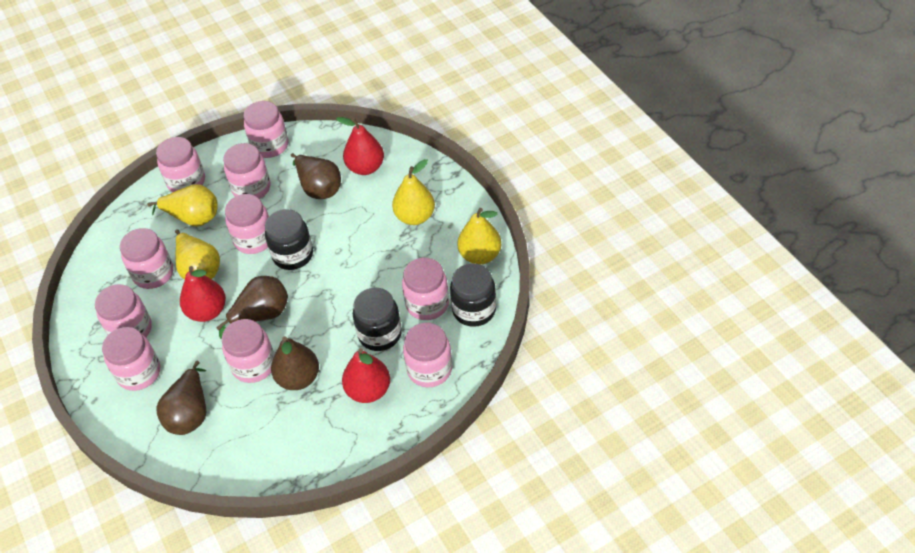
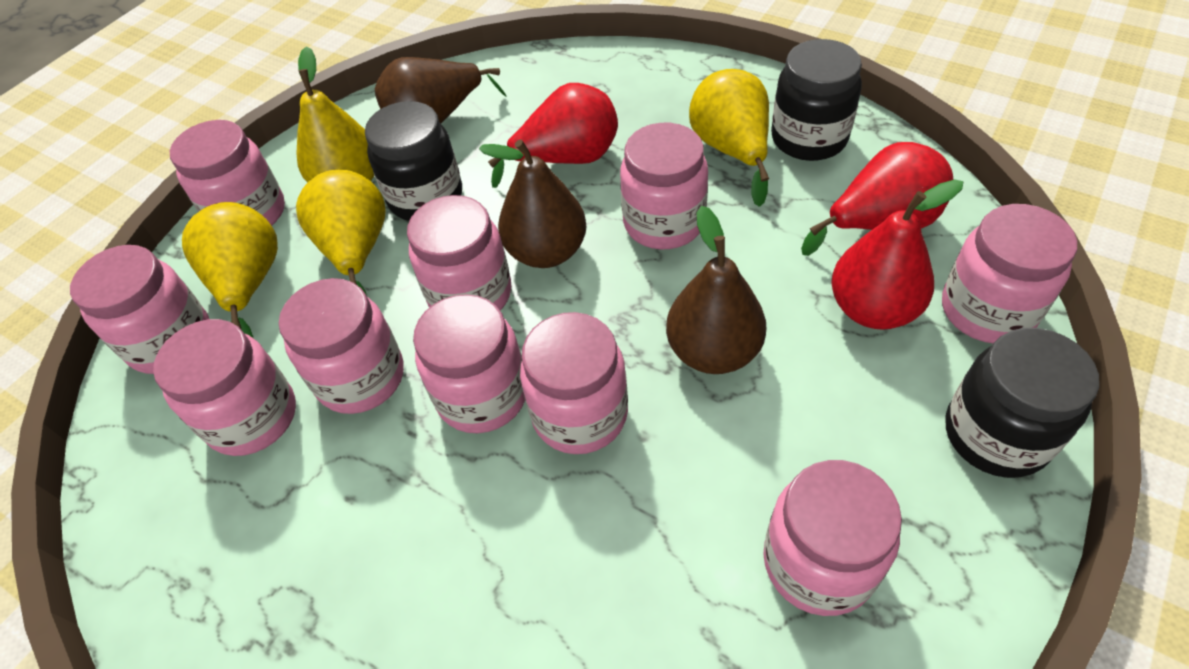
brown pear: [156,361,206,435] [216,276,288,339] [271,336,319,390] [291,153,341,199] = 4 -> [375,57,507,124] [479,139,587,268] [666,206,766,374] = 3

